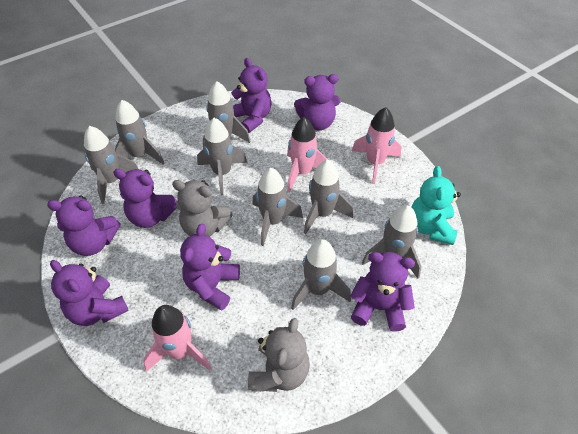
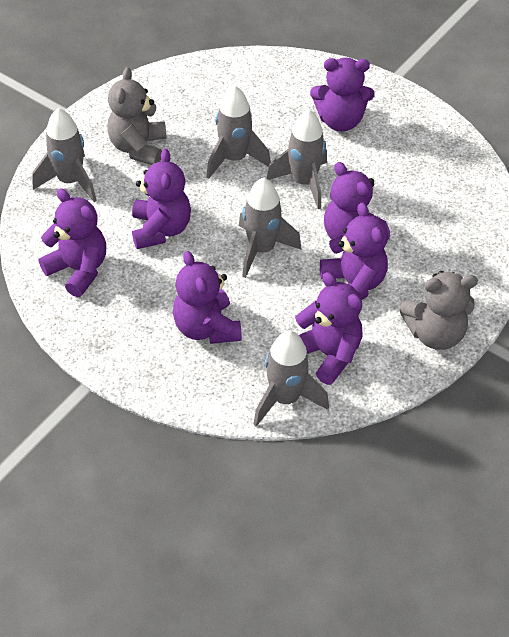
grey rocket: [84,126,138,204] [115,100,164,165] [197,118,247,195] [203,81,250,146] [252,168,303,246] [291,239,351,310] [304,160,353,234] [362,205,421,278] = 8 -> [32,108,97,202] [207,85,271,179] [239,178,302,278] [253,330,329,427] [266,110,327,209] = 5
pink rocket: [143,305,211,372] [287,117,328,192] [352,107,401,184] = 3 -> none = 0
turquoise teddy bear: [412,166,461,245] = 1 -> none = 0

